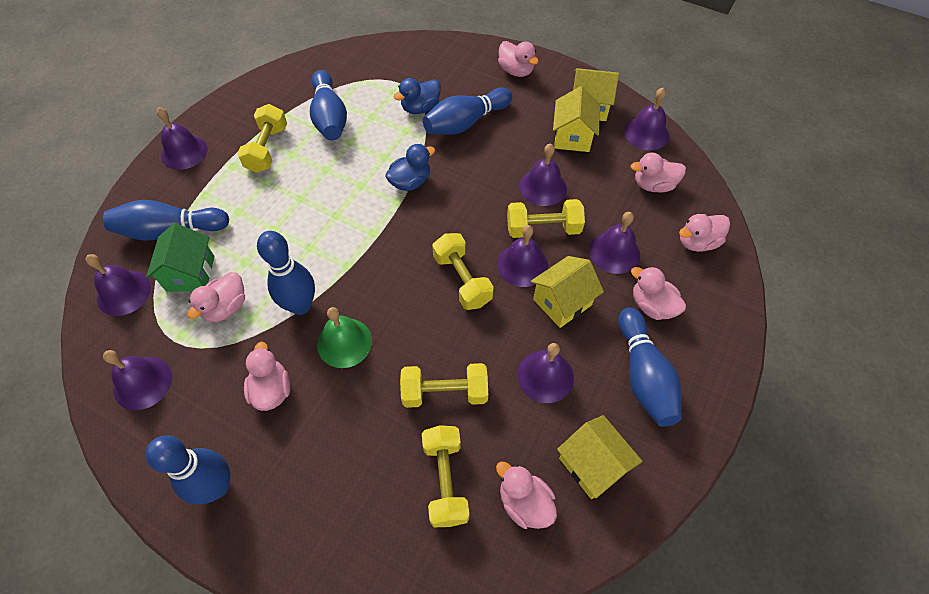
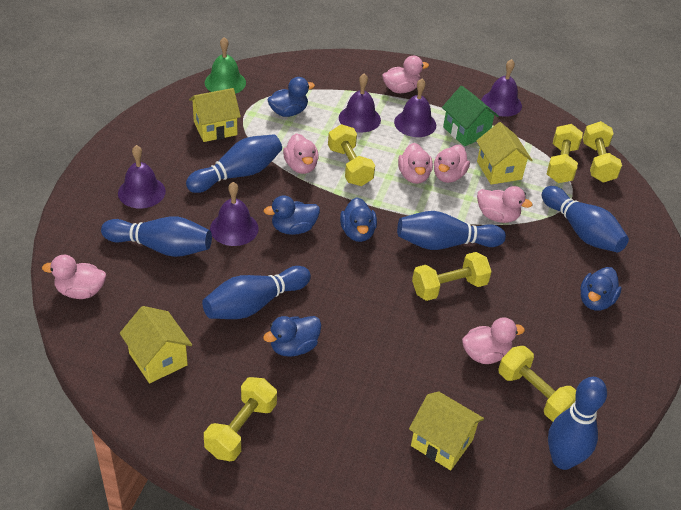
blue duck: [385,144,435,191] [394,78,441,114] = 2 -> [263,195,320,235] [263,316,321,357] [267,77,315,117] [340,197,377,242] [580,267,622,311] = 5
purple bell: [85,254,151,316] [103,350,172,410] [157,107,208,170] [497,225,548,287] [517,343,574,403] [519,143,567,206] [589,212,640,274] [624,88,669,150] = 8 -> [118,145,166,208] [210,182,259,246] [339,74,381,132] [394,79,436,137] [481,59,522,117] = 5
yellow dumbbell: [237,104,287,173] [400,363,488,408] [422,425,469,527] [432,233,494,310] [507,199,585,238] = 5 -> [204,377,277,461] [328,124,375,186] [412,252,492,301] [498,346,576,422] [547,124,583,183] [583,121,622,183] = 6

